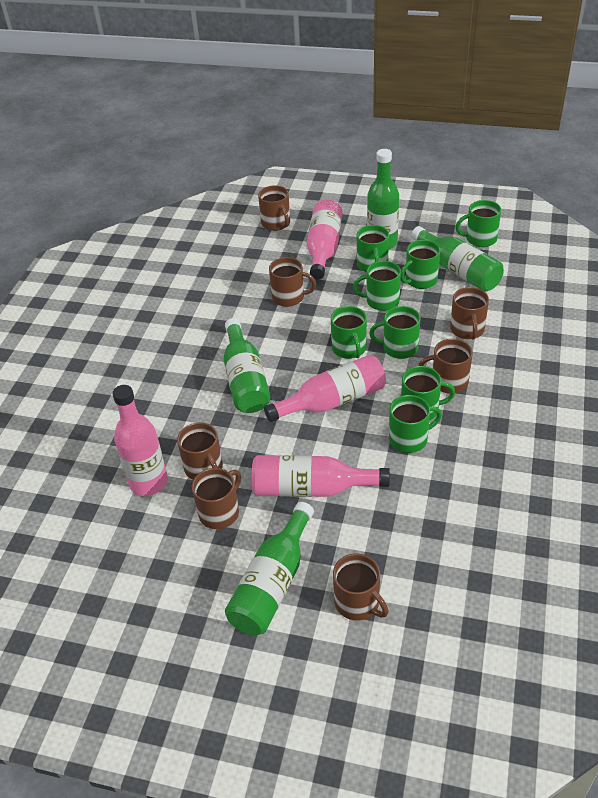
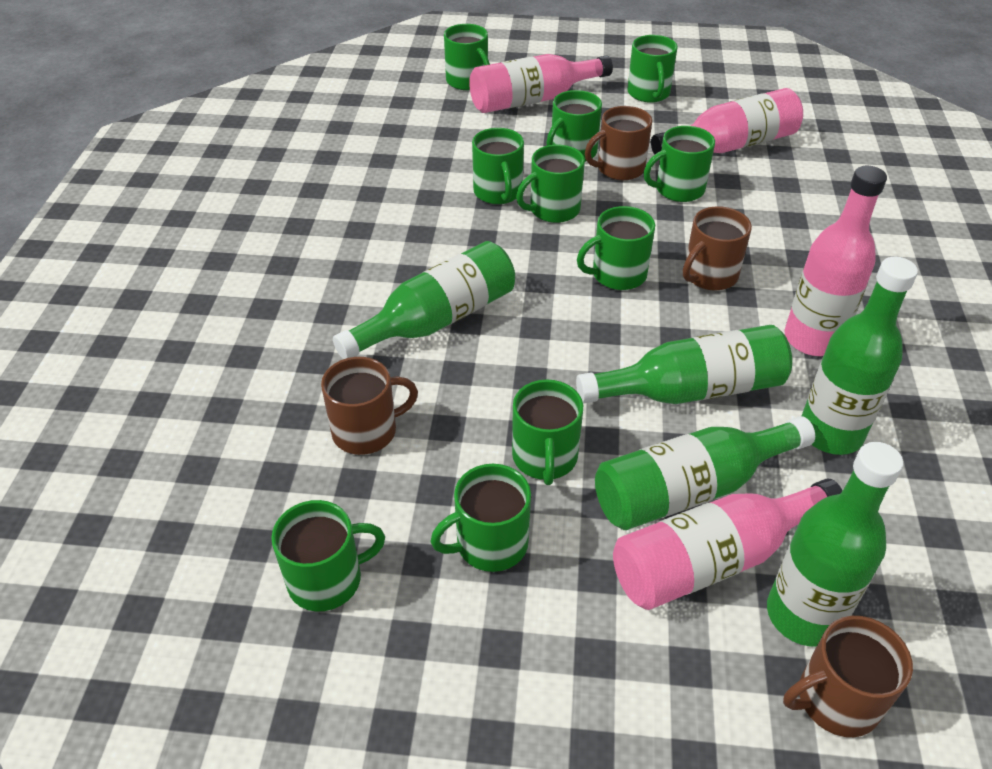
brown mug: [177,423,223,480] [192,468,241,529] [258,185,290,231] [269,257,316,307] [333,554,389,620] [418,339,473,394] [450,287,489,340] = 7 -> [321,357,418,455] [585,106,652,180] [683,206,752,291] [783,616,913,737] = 4
green bottle: [224,318,270,413] [225,502,314,635] [367,149,399,249] [411,226,504,292] = 4 -> [333,241,515,359] [576,325,792,404] [595,416,815,530] [767,442,903,646] [802,257,918,455] = 5
green mug: [331,306,367,359] [353,261,401,311] [357,225,389,272] [369,306,421,359] [389,395,442,453] [401,240,440,289] [401,366,455,421] [455,200,501,247] = 8 -> [271,500,385,611] [430,464,531,572] [444,24,490,90] [472,128,524,204] [512,379,583,485] [516,145,585,223] [546,90,602,162] [577,206,655,290] [627,35,678,103] [643,126,715,202] = 10

